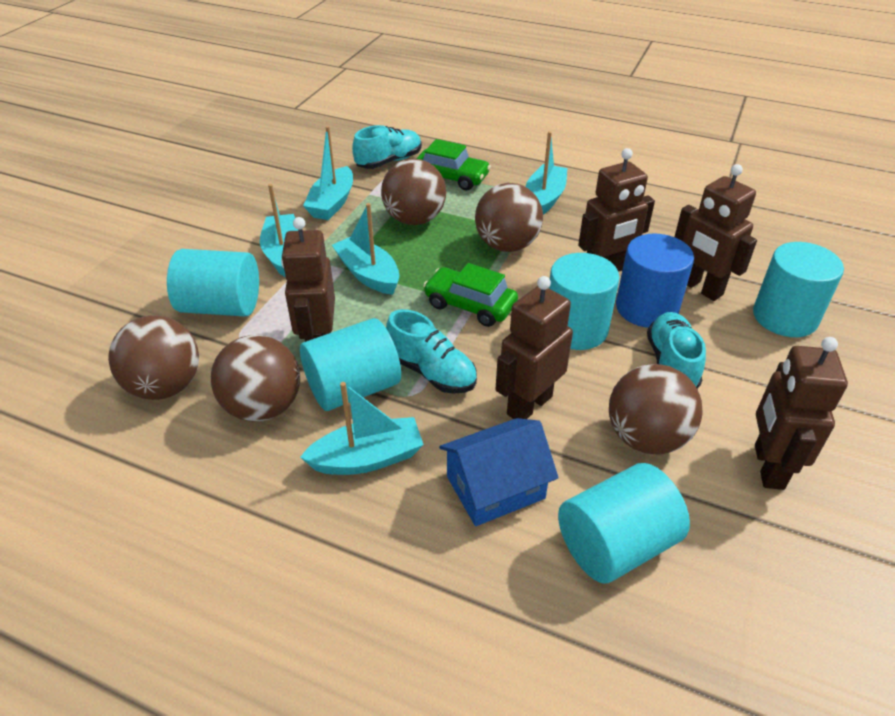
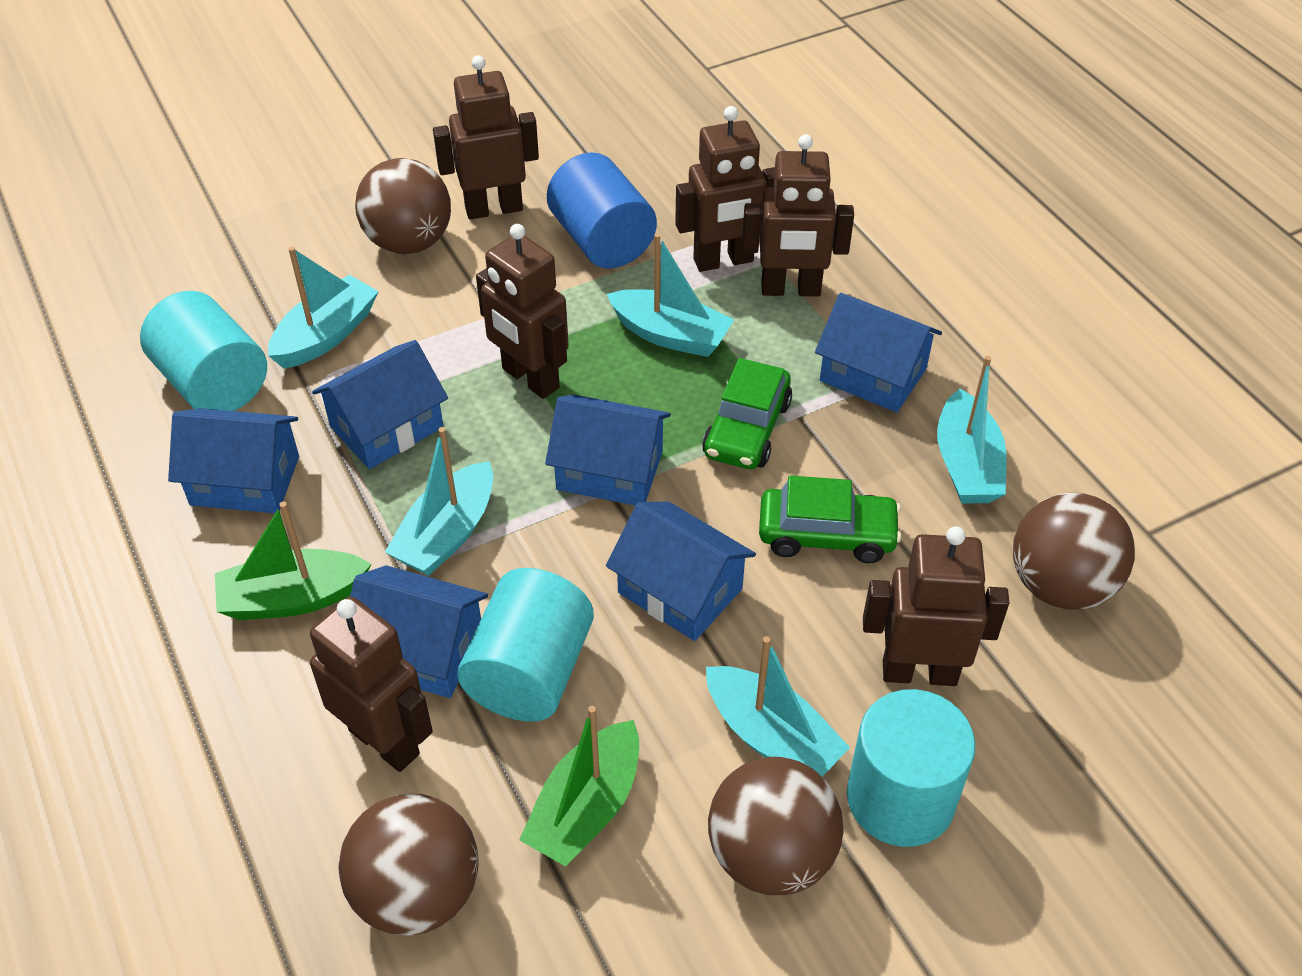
blue house: [439,418,559,526] = 1 -> [168,408,299,513] [312,340,448,469] [350,565,488,698] [545,395,671,505] [606,502,756,641] [815,293,942,412] = 6
brown ball: [108,315,199,400] [211,335,300,422] [381,159,446,225] [475,183,543,252] [609,364,703,455] = 5 -> [339,793,478,936] [355,158,451,254] [708,757,843,895] [1013,493,1135,610] = 4
brown robot: [281,217,335,342] [495,276,573,419] [578,148,655,272] [674,164,757,301] [755,337,848,490] = 5 -> [310,597,433,772] [433,55,539,219] [476,224,569,399] [675,106,775,272] [742,134,854,296] [863,526,1009,686] = 6
green boat: none = 0 -> [215,501,371,620] [519,706,639,866] = 2
turquoise cylinder: [167,249,259,316] [300,318,401,411] [549,253,620,350] [558,463,690,584] [753,242,844,337] = 5 -> [140,291,267,411] [457,568,594,722] [847,689,975,847] = 3
turquoise shoe: [352,125,422,169] [386,309,477,394] [647,312,706,389] = 3 -> none = 0

